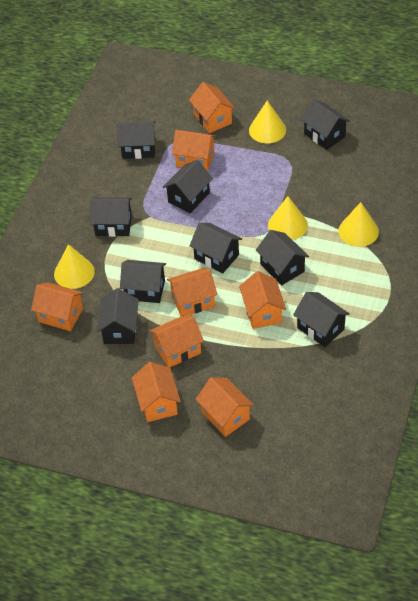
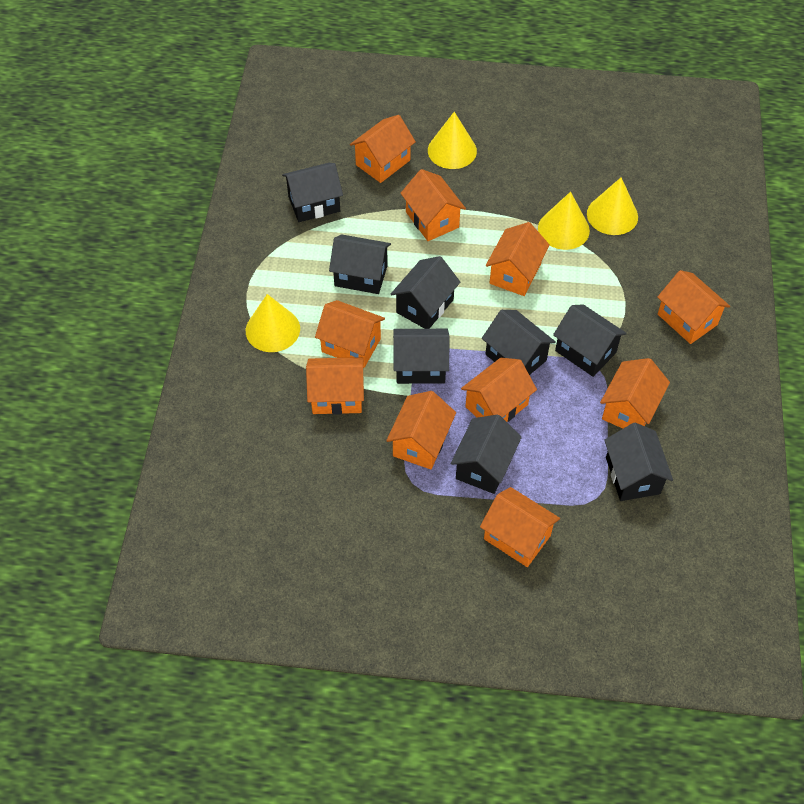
black house: [90,198,132,237] [97,288,139,344] [117,121,155,159] [120,260,166,303] [163,160,213,213] [189,223,242,273] [256,230,309,285] [293,292,350,347] [300,99,350,150] = 9 -> [282,163,343,222] [329,234,391,294] [391,256,460,329] [393,329,449,384] [451,414,522,494] [482,310,556,375] [553,304,627,377] [604,423,673,501] = 8
orange house: [31,282,84,331] [132,362,181,422] [150,314,204,368] [167,268,218,316] [172,130,216,171] [189,82,235,133] [195,377,254,437] [239,271,286,329] = 8 -> [306,357,364,415] [315,300,385,368] [350,115,416,183] [386,391,456,469] [400,169,466,241] [461,358,537,422] [480,487,560,567] [486,222,550,296] [600,358,670,429] [657,270,730,344] = 10

